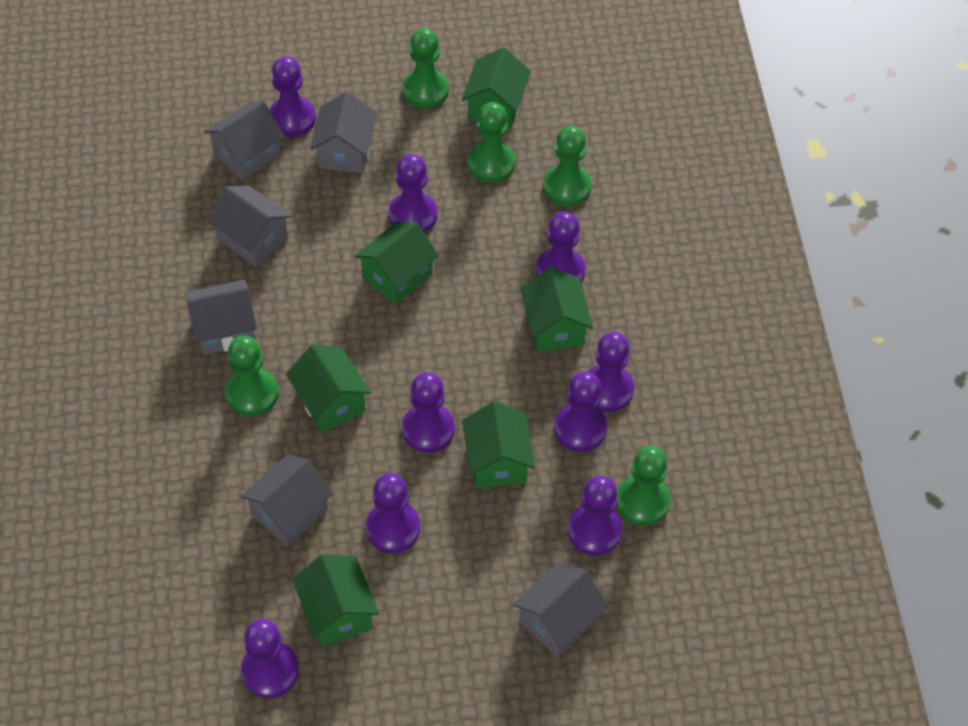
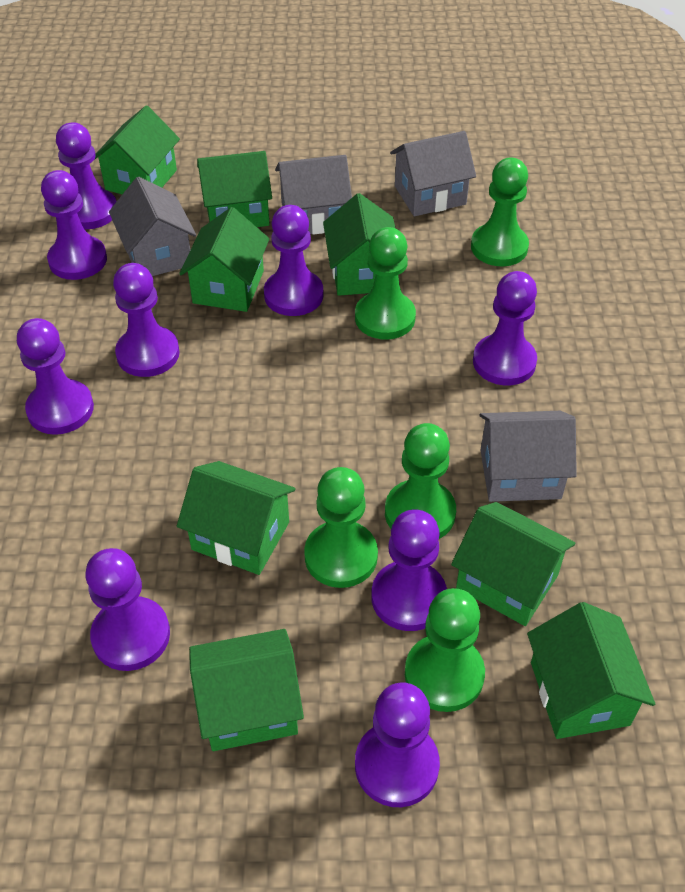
green house: [286,345,371,433] [292,554,379,647] [354,222,439,305] [462,47,531,129] [462,401,535,488] [520,267,593,352] = 6 -> [94,105,180,194] [177,461,296,575] [179,207,269,312] [189,629,304,751] [197,151,272,227] [323,193,395,296] [451,502,575,626] [527,602,655,739] = 8
grey house: [185,280,257,355] [204,101,284,181] [208,186,292,267] [240,455,333,547] [310,92,377,174] [513,561,608,658] = 6 -> [109,177,196,276] [275,155,352,235] [390,131,476,216] [479,411,577,502] = 4

